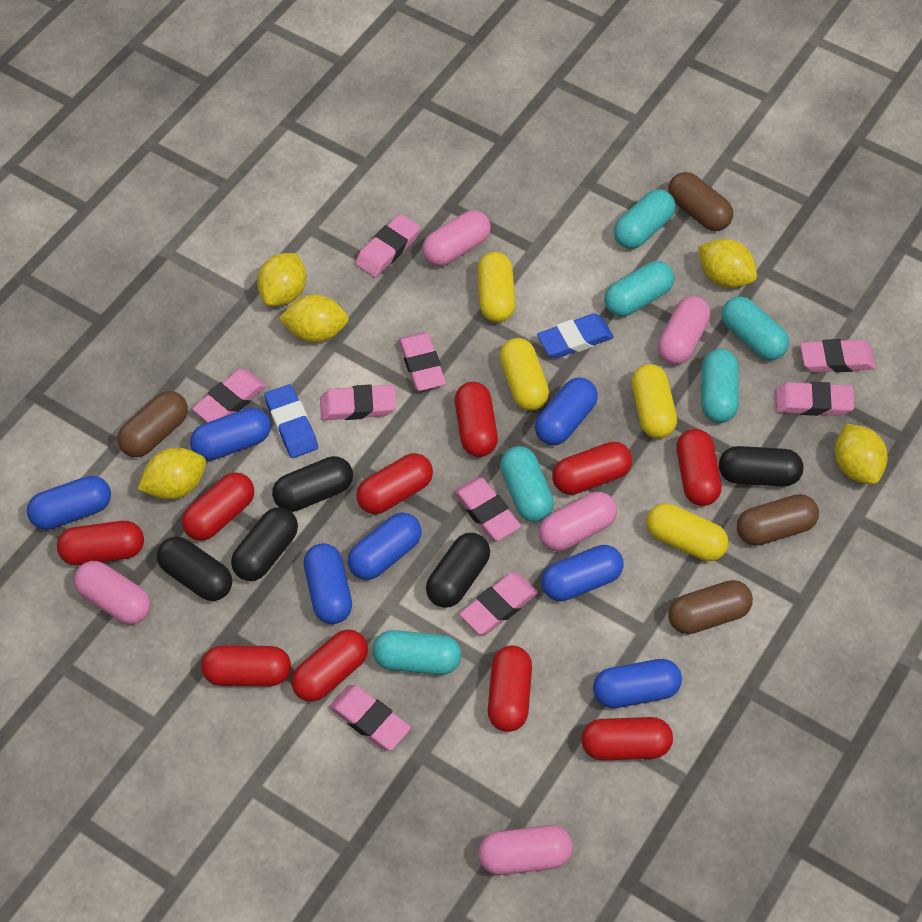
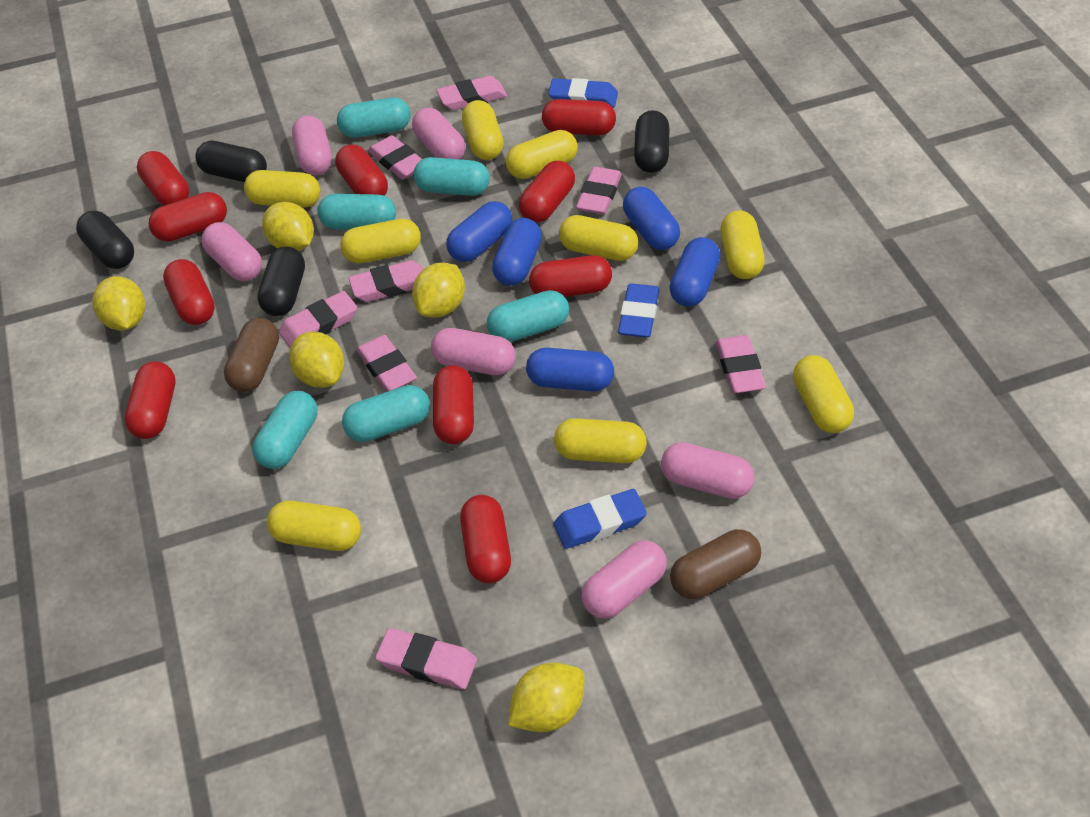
black capsule: [157,537,232,601] [231,507,298,581] [272,456,353,512] [426,533,490,608] [719,446,803,486] = 5 -> [76,211,134,269] [195,141,267,182] [257,247,305,316] [634,110,669,173] = 4
blue capsule: [27,476,111,530] [190,408,271,461] [304,543,352,624] [348,512,422,580] [535,378,598,445] [541,545,623,601] [593,659,682,708] = 7 -> [446,201,512,262] [492,218,542,286] [526,348,614,391] [623,187,680,250] [669,237,720,306] = 5
blue eraser: [264,384,318,458] [537,313,614,358] = 2 -> [548,78,618,108] [554,489,647,549] [618,283,660,338] = 3
brown capsule: [118,391,188,457] [668,172,733,231] [668,580,753,634] [737,494,819,546] = 4 -> [224,318,279,392] [670,529,761,599] = 2
pink capsule: [74,561,151,624] [422,210,491,266] [478,825,573,875] [539,492,617,551] [658,296,711,365] = 5 -> [202,222,262,281] [292,115,332,175] [412,108,465,159] [431,328,516,375] [582,540,667,619] [661,442,755,499] = 6
pink eraser: [192,369,266,422] [320,384,396,420] [329,685,411,751] [355,214,420,277] [399,332,446,391] [453,477,521,541] [460,572,538,635] [776,382,854,416] [800,339,876,372] = 9 -> [279,291,357,348] [348,260,424,302] [356,335,417,392] [368,135,422,180] [375,628,477,689] [437,76,507,110] [576,167,622,214] [716,335,766,393] = 8
yellow capsule: [477,252,516,322] [499,338,549,411] [631,364,677,439] [647,503,729,561] = 4 -> [244,170,321,208] [267,501,361,551] [340,219,421,263] [462,100,503,160] [506,130,578,179] [554,418,647,463] [559,215,638,261] [721,210,765,279] [793,355,854,433] = 9

